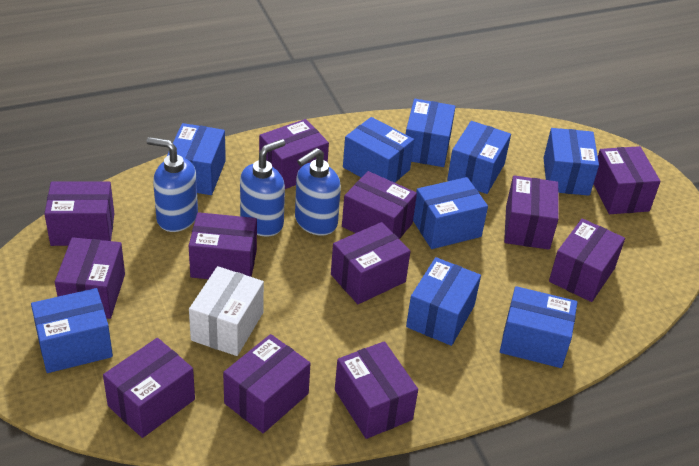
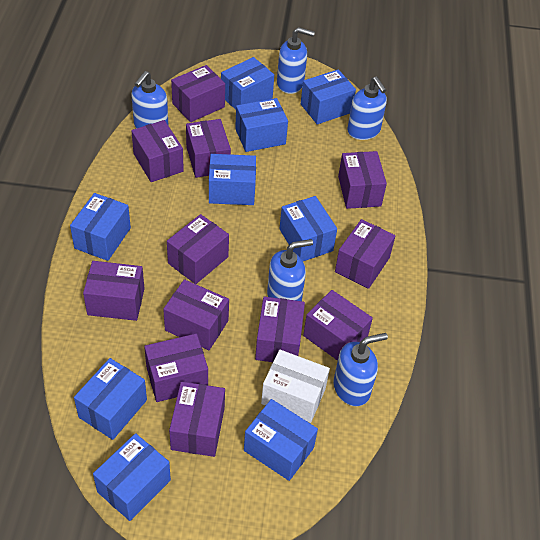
blue soap dispenser: [147,137,198,232] [240,139,285,237] [295,148,341,235] = 3 -> [131,71,169,129] [267,239,313,301] [277,27,315,94] [333,333,388,406] [347,77,387,140] = 5

